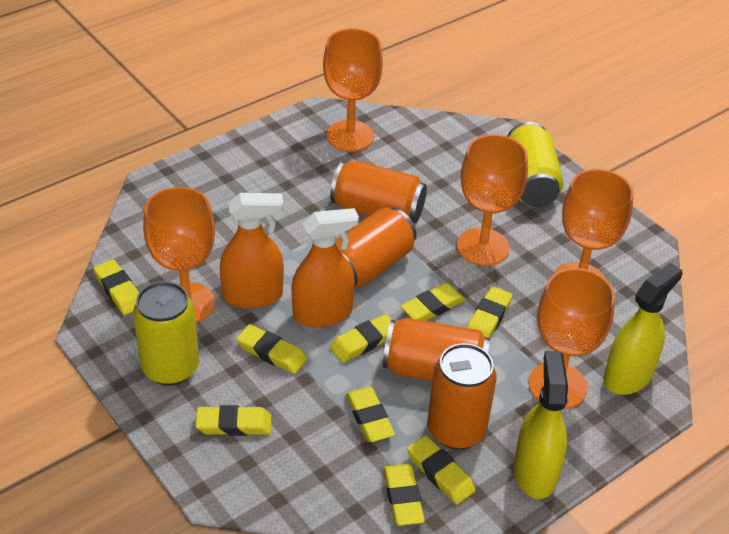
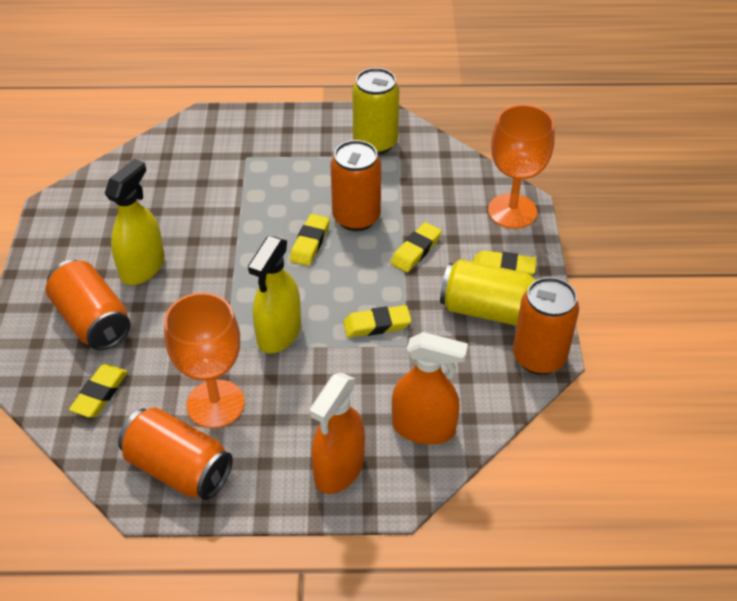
orange goblet: [143,187,215,323] [323,28,383,152] [457,134,528,266] [528,268,615,409] [554,169,634,279] = 5 -> [164,292,245,428] [488,105,555,229] = 2
yellow eraser: [93,259,139,315] [195,405,272,436] [236,324,307,374] [330,314,392,363] [346,387,395,442] [383,464,425,526] [401,283,465,321] [407,435,475,504] [466,286,512,338] = 9 -> [69,364,128,418] [290,214,330,266] [343,305,411,338] [391,222,442,272] [473,250,537,276] = 5

